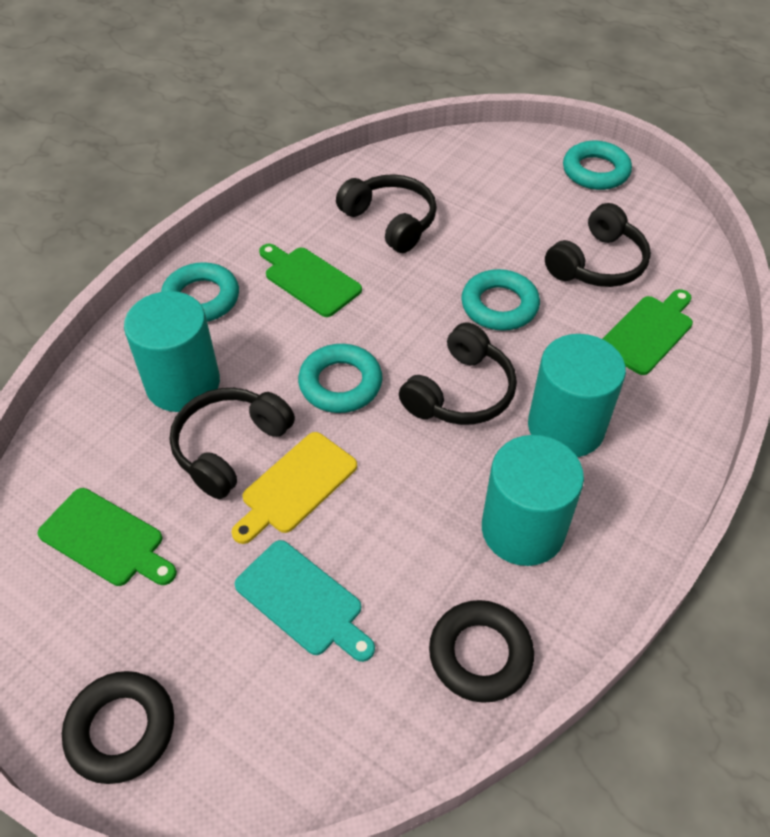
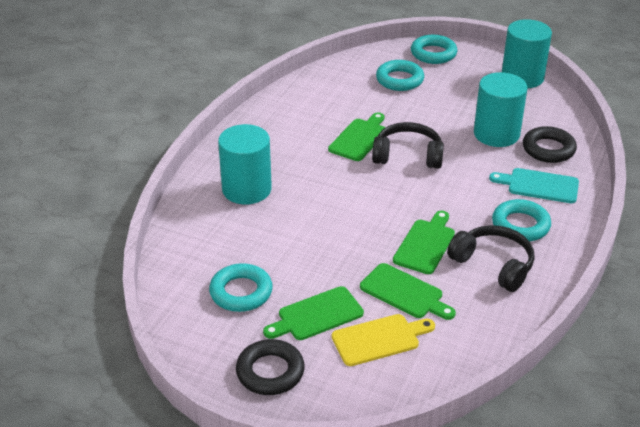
black headphones: [169,388,295,499] [336,174,437,253] [399,322,517,425] [545,203,651,287] = 4 -> [372,122,444,169] [447,225,535,292] = 2
green cutting board: [37,488,177,586] [259,244,362,317] [602,289,693,375] = 3 -> [263,286,364,340] [328,112,386,161] [360,263,456,320] [393,211,455,274] = 4

